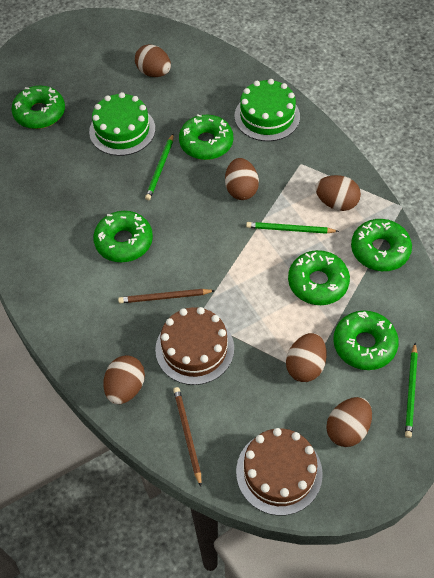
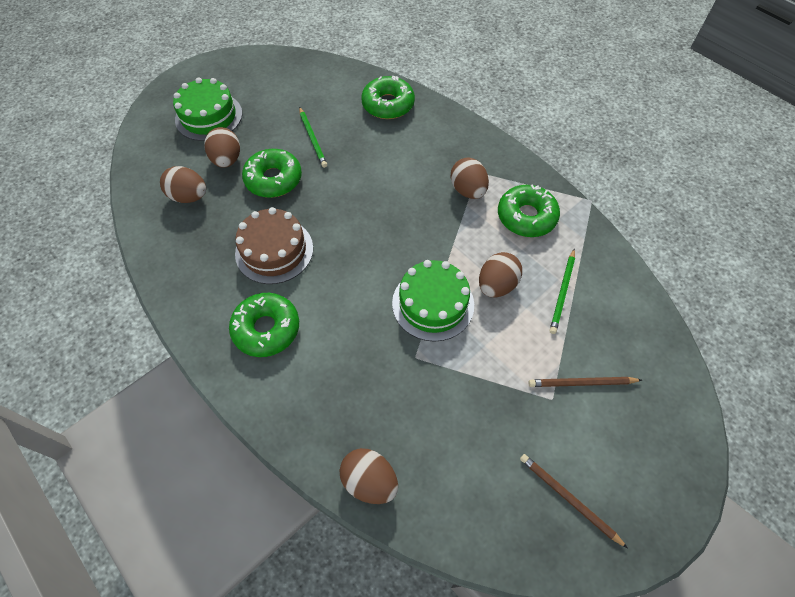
brown cake: [155,307,234,385] [236,428,323,516] = 2 -> [235,207,313,284] = 1
brown egg: [103,355,145,404] [135,44,171,77] [225,158,259,200] [286,333,327,382] [315,175,361,211] [326,397,372,447] = 6 -> [160,166,206,203] [204,127,240,168] [340,448,398,504] [451,157,489,199] [479,252,522,297] = 5
green donut: [11,86,65,129] [93,211,153,262] [179,114,233,160] [288,250,350,305] [333,310,399,370] [351,219,412,271] = 6 -> [229,293,299,357] [242,149,302,198] [361,76,415,119] [498,184,560,237] = 4
green pencil: [145,134,174,200] [246,222,339,234] [405,343,418,438] = 3 -> [299,107,327,168] [550,248,575,334] = 2

